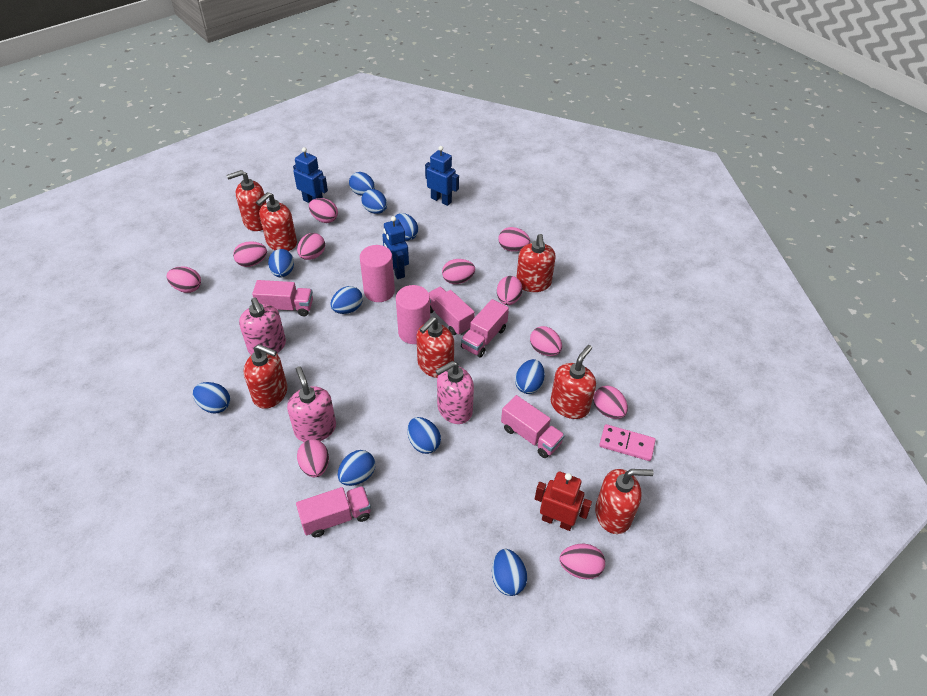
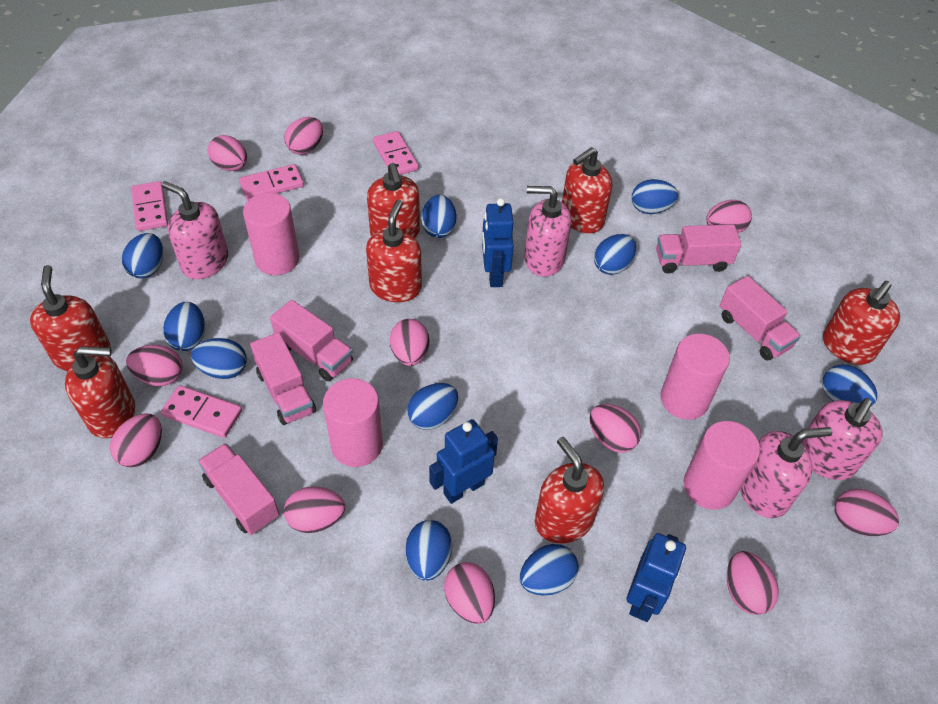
pink cylinder: [360,245,395,302] [396,285,430,344] = 2 -> [243,193,300,275] [323,378,383,467] [660,334,730,420] [684,421,760,510] = 4
pink domino: [599,424,656,461] = 1 -> [131,181,168,231] [161,385,242,438] [239,164,304,201] [373,131,419,175] = 4
pink soap dispenser: [239,297,286,355] [287,366,336,442] [435,361,474,424] = 3 -> [161,181,229,279] [524,186,571,277] [740,427,832,518] [802,398,883,480] = 4
red robot: [535,471,592,531] = 1 -> none = 0

